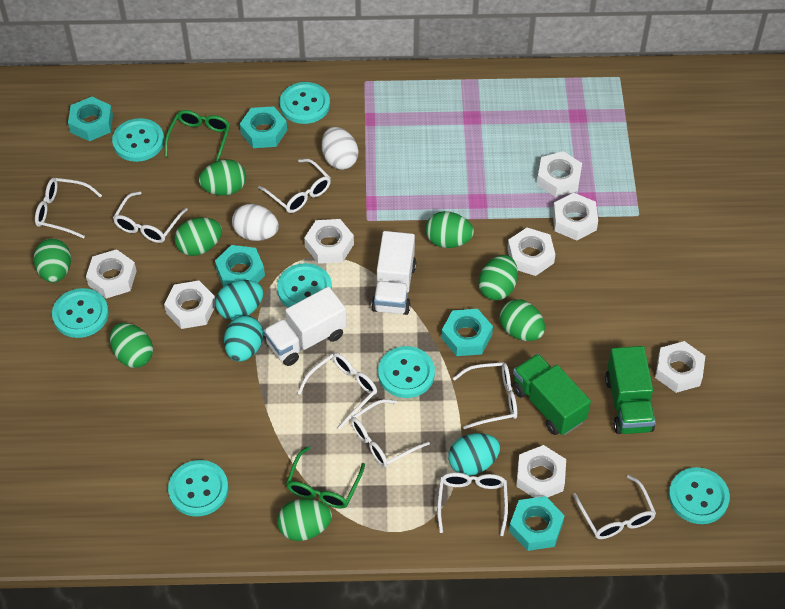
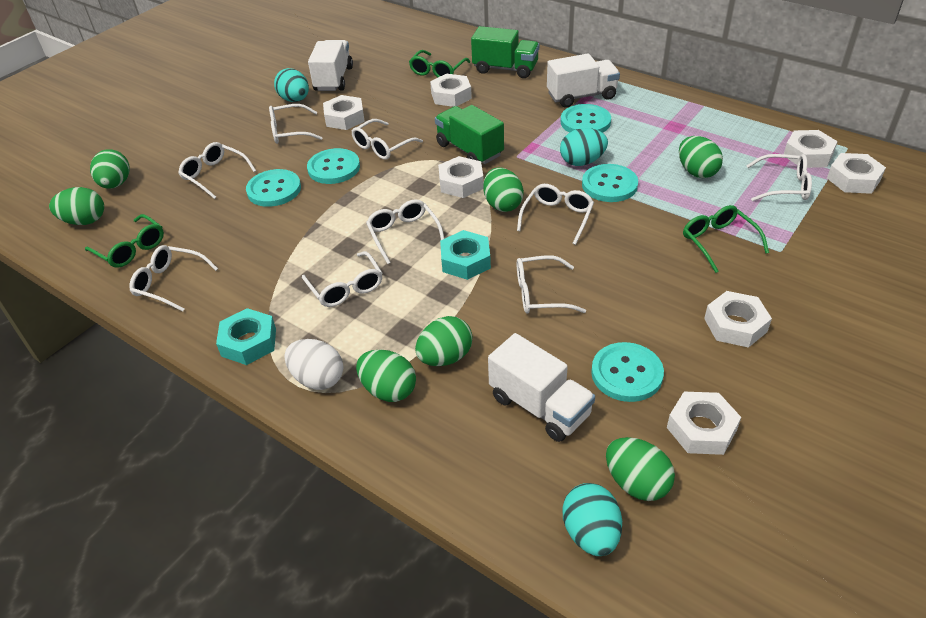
green egg: [33,238,71,283] [110,323,153,368] [174,217,222,256] [199,159,246,196] [277,499,332,541] [425,211,474,248] [478,255,518,301] [499,299,545,341] = 8 -> [49,187,104,225] [90,149,130,189] [356,350,416,402] [415,316,473,366] [483,167,524,212] [606,437,675,501] [679,136,723,178] = 7
green glasses: [165,110,230,162] [286,446,365,509] = 2 -> [85,214,164,268] [409,50,470,77] [683,205,769,273] = 3
turquoise button: [52,288,109,338] [112,118,164,162] [168,460,228,517] [277,263,332,308] [280,82,330,124] [378,346,435,398] [669,467,730,524] = 7 -> [246,169,301,207] [307,148,360,184] [561,104,611,133] [582,164,638,202] [591,342,664,402] = 5
turquoise nut: [68,97,113,141] [215,245,265,287] [240,106,287,148] [441,309,493,356] [509,496,565,551] = 5 -> [216,308,276,365] [440,230,491,280] = 2
white egg: [232,204,279,241] [322,127,358,170] = 2 -> [284,339,344,390] = 1
white glasses: [35,178,102,238] [113,191,188,243] [258,159,331,213] [298,353,377,429] [351,399,430,467] [437,472,508,536] [453,362,517,429] [573,475,656,539] = 8 -> [130,245,218,311] [178,142,256,199] [269,104,322,144] [302,251,382,307] [351,119,423,160] [366,199,444,264] [517,184,594,245] [517,255,586,314] [746,154,812,201] = 9
white nut: [86,249,136,299] [164,280,215,329] [304,219,354,264] [507,228,555,276] [516,445,566,498] [537,151,582,197] [553,193,598,241] [655,341,705,393] = 8 -> [323,95,365,130] [430,74,472,107] [438,156,484,198] [667,392,741,455] [704,291,772,348] [784,130,838,168] [827,153,886,194] = 7
white truck: [263,287,347,366] [371,231,416,315] = 2 -> [308,40,353,91] [488,333,595,442] [547,54,620,107] = 3

